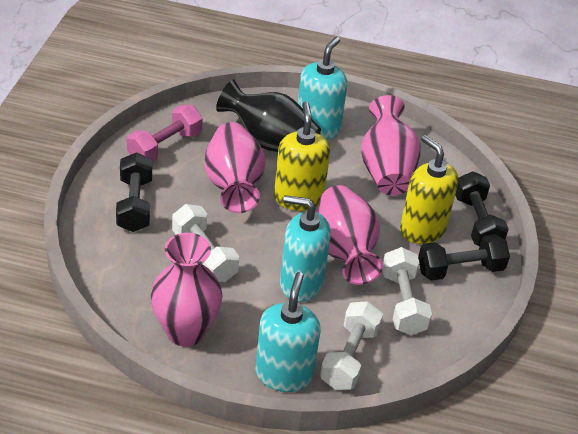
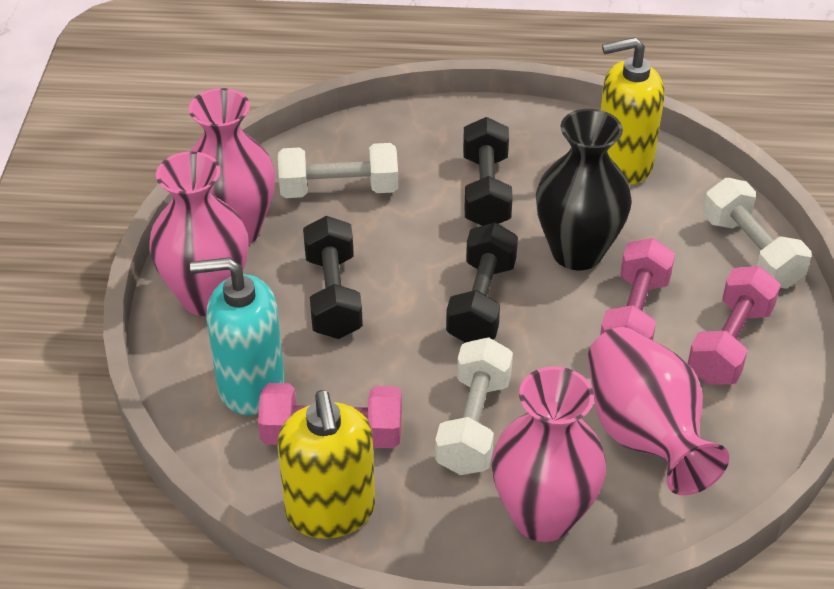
pink dumbbell: [127,105,203,162] = 1 -> [258,383,402,448] [600,238,675,340] [687,266,780,385] = 3
turquoise soap dispenser: [255,272,321,392] [280,195,331,302] [298,37,347,140] = 3 -> [190,257,284,415] = 1

